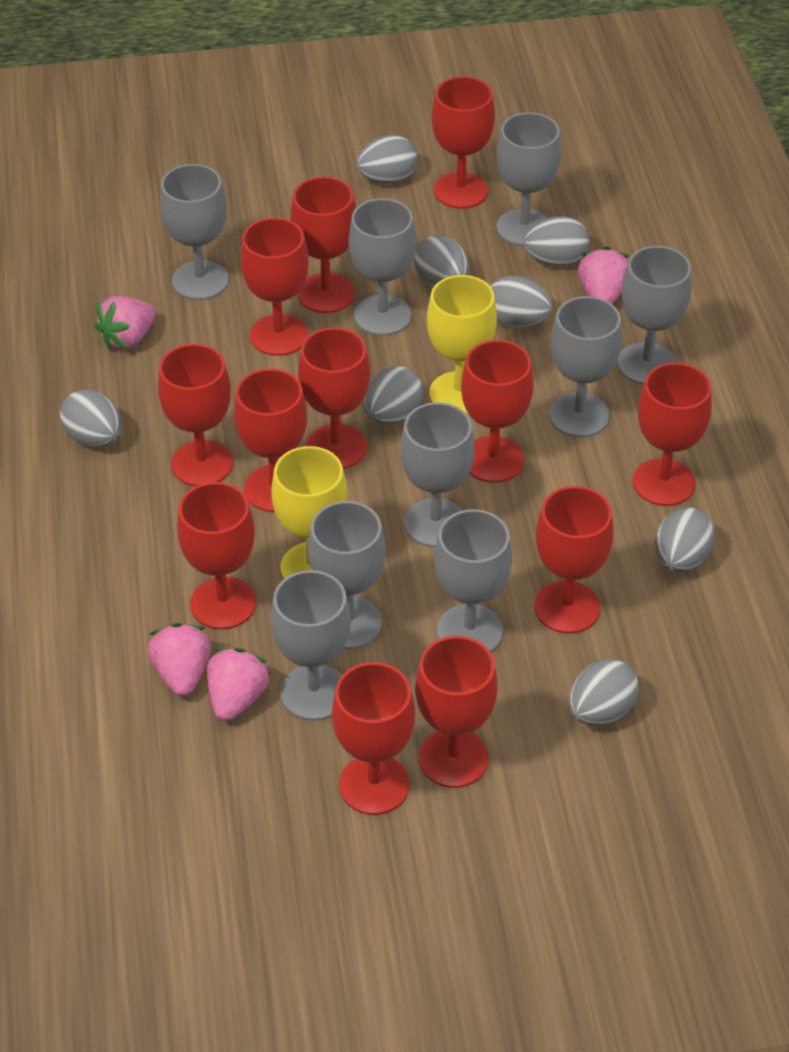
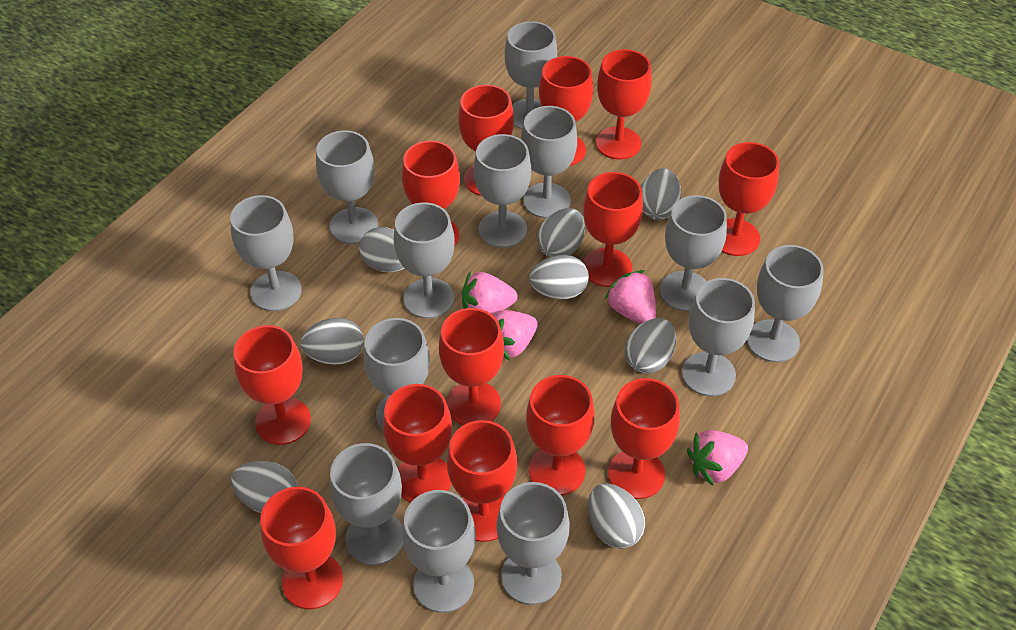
grey goblet: [160,164,229,300] [271,570,351,720] [308,501,386,649] [349,198,416,336] [400,402,475,547] [434,509,512,652] [497,112,561,246] [549,296,622,437] [617,246,692,385] = 9 -> [230,195,302,311] [316,130,378,244] [330,443,403,565] [364,318,430,430] [394,203,455,319] [402,490,476,613] [474,134,531,248] [497,482,570,605] [505,21,557,129] [521,106,577,218] [660,195,727,311] [682,278,755,396] [747,245,824,362] = 13
red goblet: [158,344,233,486] [177,482,256,629] [234,368,307,512] [240,218,309,356] [290,177,356,313] [298,328,370,469] [332,662,415,815] [415,636,498,788] [432,76,495,209] [461,340,533,483] [534,486,614,634] [633,362,712,506] = 12 -> [233,325,311,445] [260,487,343,609] [383,384,452,503] [402,141,460,247] [439,308,504,425] [447,420,517,542] [458,85,514,196] [526,375,595,495] [539,56,593,166] [583,172,643,287] [596,49,652,160] [608,378,680,499] [719,142,779,256] = 13
yellow goblet: [272,446,347,579] [427,275,497,415] = 2 -> none = 0

